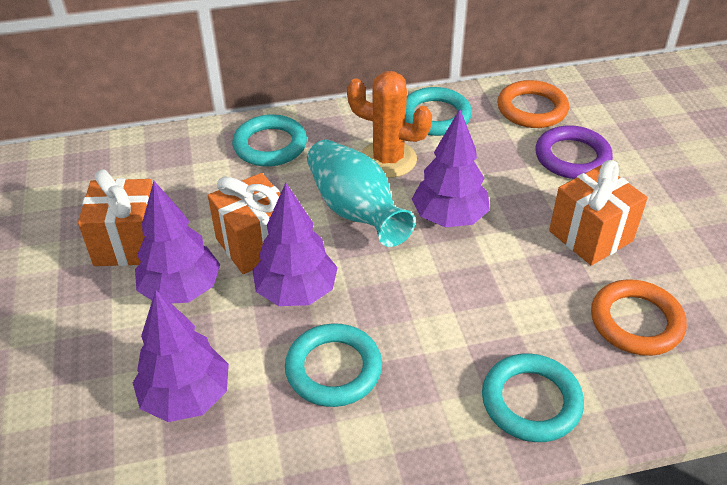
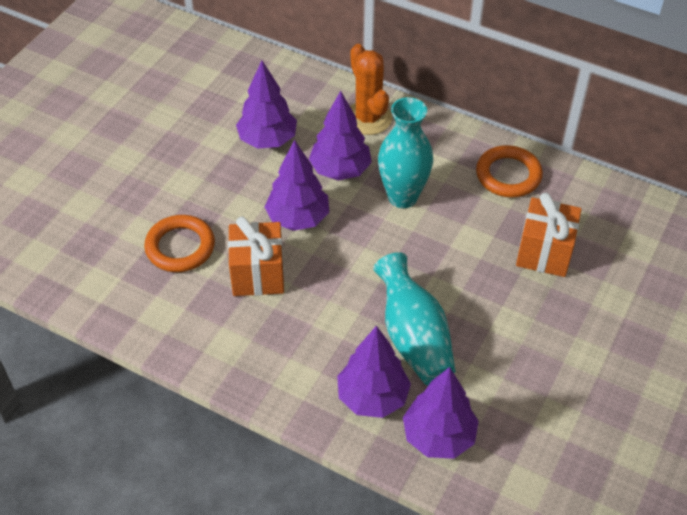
orange gift: [78,169,153,266] [208,173,280,274] [549,160,648,265] = 3 -> [228,217,284,296] [516,193,582,277] = 2
purple ring: [535,125,613,179] = 1 -> none = 0
purple tree: [133,290,229,422] [135,181,220,304] [252,183,338,306] [412,109,490,227] = 4 -> [236,60,297,149] [265,140,329,231] [309,91,372,181] [337,326,411,418] [403,367,479,459] = 5
turquoise ring: [232,115,307,167] [285,323,382,407] [406,87,472,136] [482,353,584,442] = 4 -> none = 0
turquoise vase: [307,139,416,247] = 1 -> [373,252,456,385] [378,97,433,208] = 2

